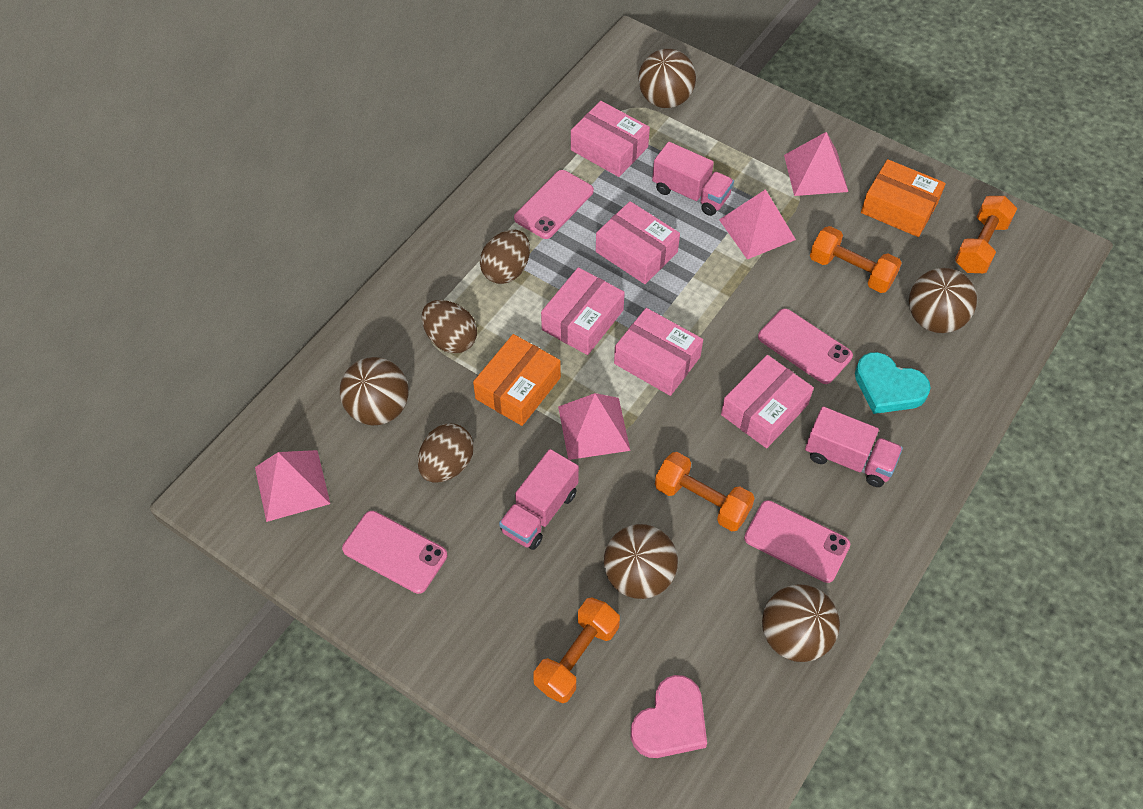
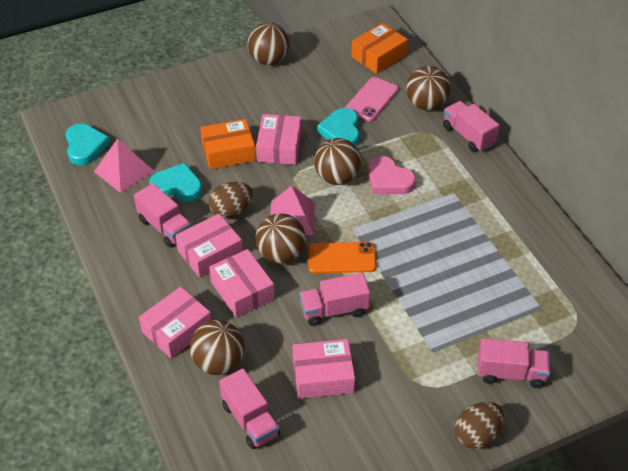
brown egg: [418,424,474,483] [422,300,477,354] [480,230,530,284] = 3 -> [209,182,252,219] [455,402,504,449] = 2
orange dumbbell: [533,597,620,703] [655,452,755,531] [810,226,902,293] [955,196,1017,273] = 4 -> none = 0
orange phone: none = 0 -> [308,242,377,273] = 1
pink phone: [342,511,447,594] [514,170,594,239] [744,500,851,583] [758,308,853,384] = 4 -> [345,77,399,121] = 1
pink pyramid: [255,450,330,522] [558,393,630,460] [719,189,796,259] [784,132,848,196] = 4 -> [94,138,154,193] [270,185,315,235] = 2
pink truck: [499,449,579,550] [652,142,734,216] [805,407,903,487] = 3 -> [134,183,192,248] [219,369,280,449] [299,273,370,326] [443,101,499,152] [478,338,550,388] = 5
turquoise heart: [855,352,931,414] = 1 -> [65,124,110,165] [149,163,202,202] [317,108,359,146] = 3

